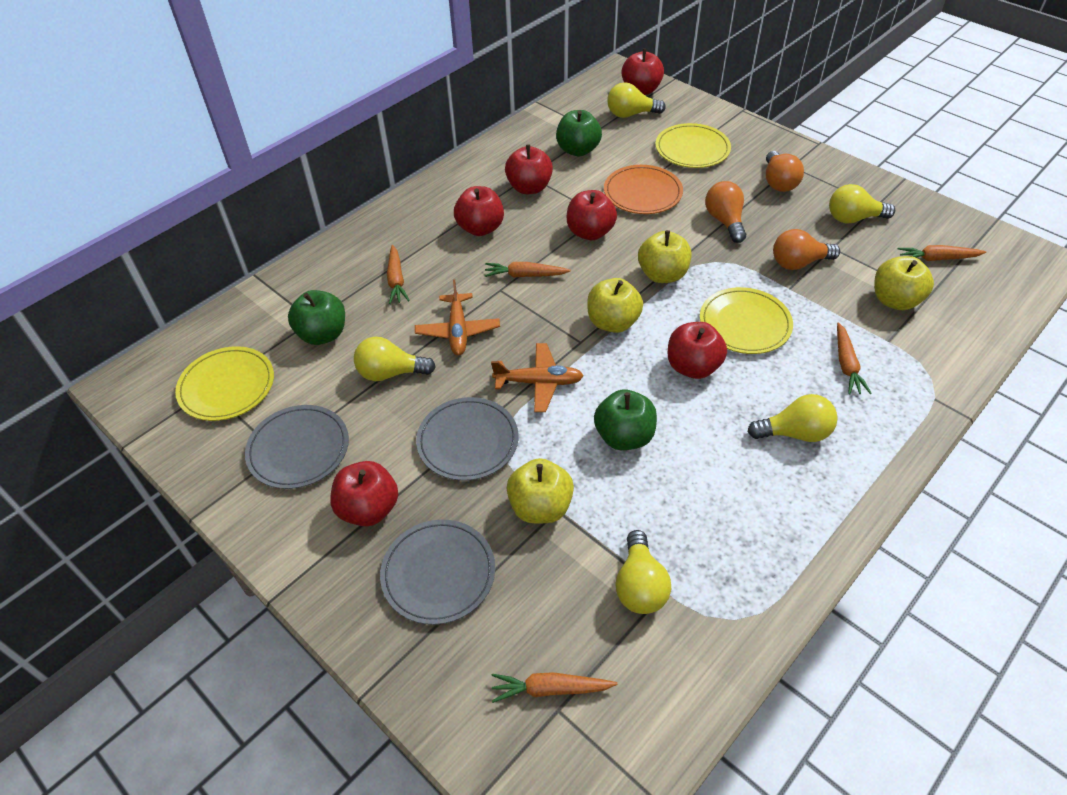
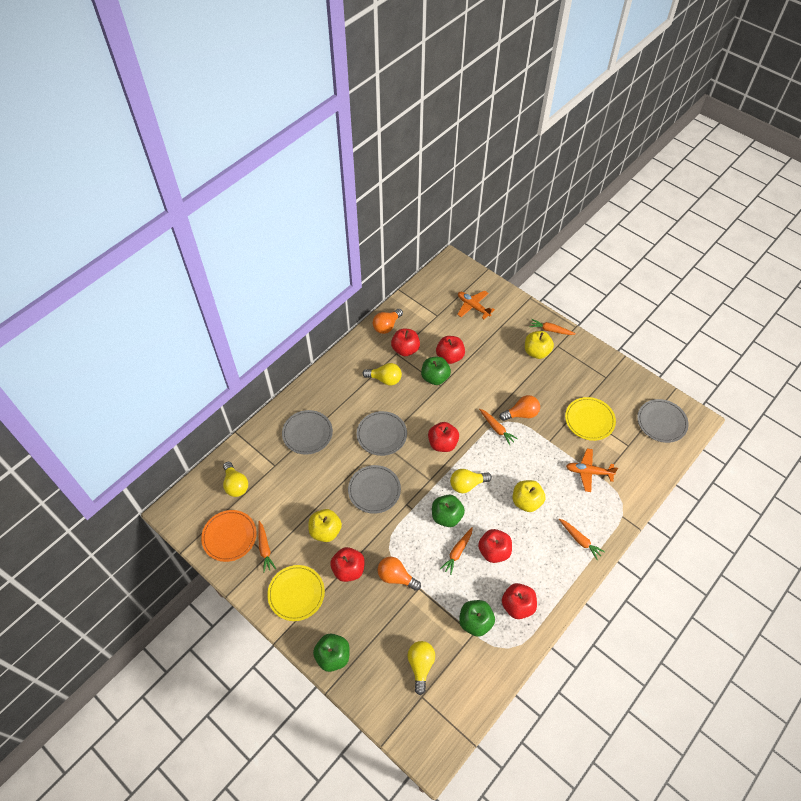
green apple: [288,290,345,345] [556,110,602,156] [594,389,657,450] = 3 -> [313,634,350,672] [421,357,451,385] [432,495,465,527] [459,600,495,637] = 4
grey plate: [245,405,349,489] [380,520,495,625] [416,397,519,481] = 3 -> [282,410,333,455] [348,465,401,514] [357,411,407,456] [637,399,689,443] = 4
yellow apple: [507,458,574,523] [587,278,643,333] [638,230,691,283] [874,256,934,310] = 4 -> [308,509,342,542] [513,480,545,512] [525,331,554,359] = 3
yellow light bulb: [354,337,436,381] [607,82,666,118] [615,530,671,614] [748,394,838,442] [829,184,895,224] = 5 -> [223,462,248,497] [362,363,402,385] [408,641,435,695] [450,469,492,493] = 4
yellow plate: [175,346,274,421] [655,123,731,168] [700,287,793,354] = 3 -> [267,565,325,621] [565,397,616,441] = 2

